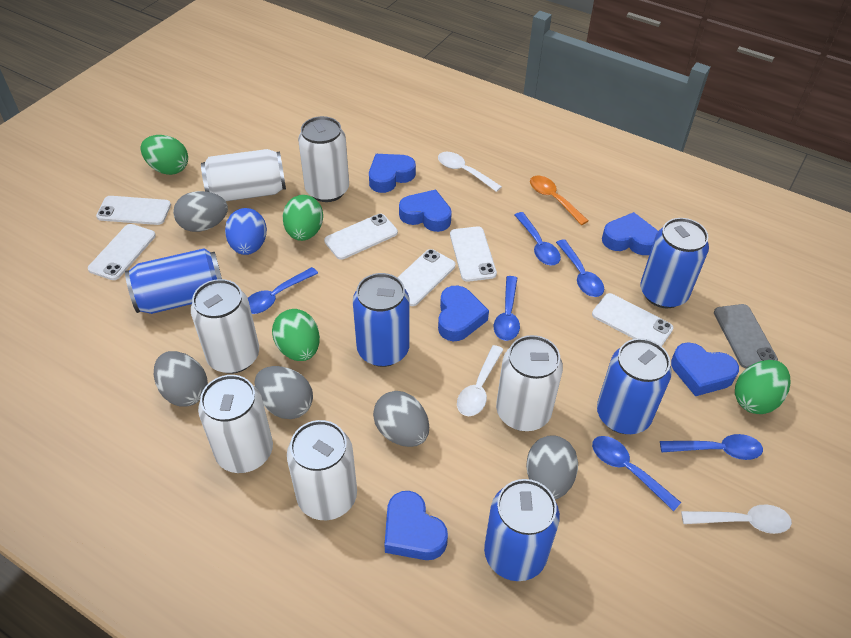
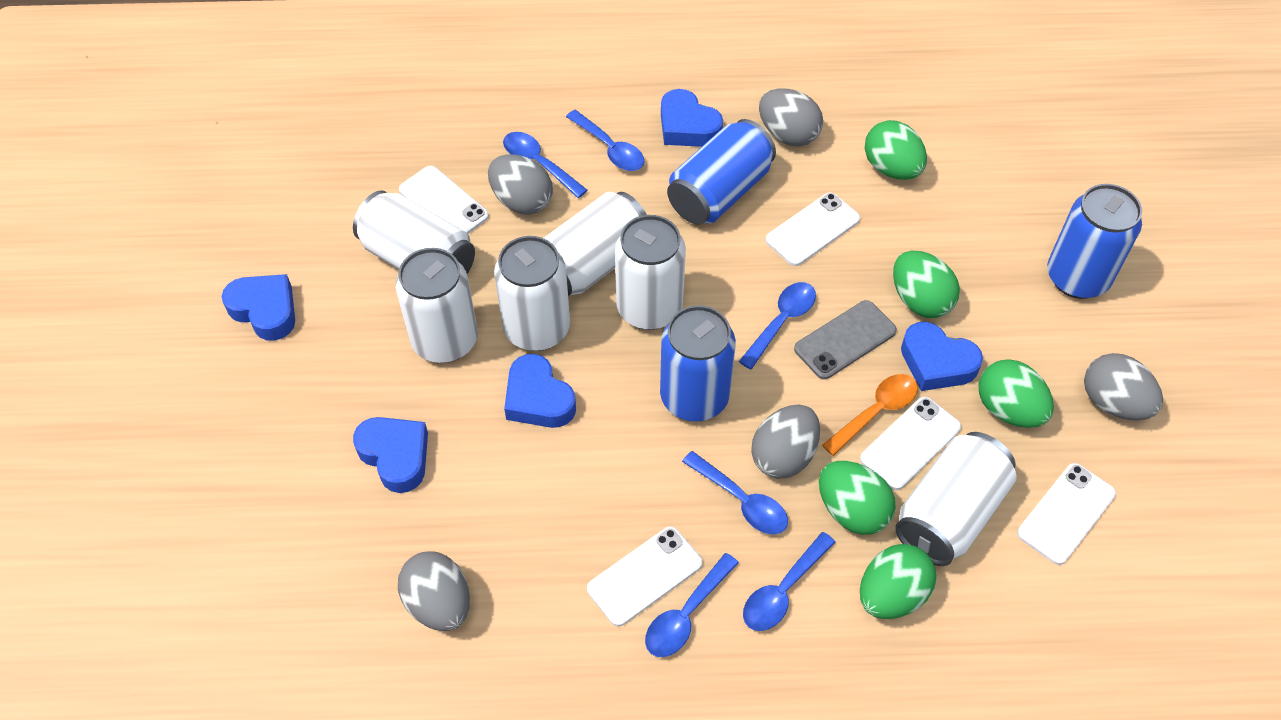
blue can: [125,248,222,314] [353,273,410,367] [484,479,560,581] [597,338,672,434] [640,218,709,308] = 5 -> [660,305,736,421] [667,119,776,225] [1047,184,1142,299] = 3
blue egg: [225,208,267,255] = 1 -> none = 0
blue heart: [369,154,416,193] [384,491,448,560] [399,190,452,232] [438,285,489,341] [602,212,658,255] [671,342,739,396] = 6 -> [222,274,295,341] [353,417,428,493] [504,354,576,428] [661,89,723,147] [901,322,983,391] = 5
green egg: [140,135,188,175] [272,309,320,361] [283,195,323,241] [735,360,790,414] = 4 -> [819,461,895,535] [860,544,936,619] [865,120,927,180] [893,251,960,318] [978,359,1054,428] = 5
white phone: [88,224,156,280] [96,196,171,225] [324,214,398,260] [397,249,455,306] [450,226,497,282] [592,293,673,346] = 6 -> [399,166,489,234] [587,526,702,626] [766,192,860,266] [860,397,961,490] [1017,463,1116,565] = 5
white spoon: [438,152,502,192] [457,345,504,416] [681,504,792,534] = 3 -> none = 0

